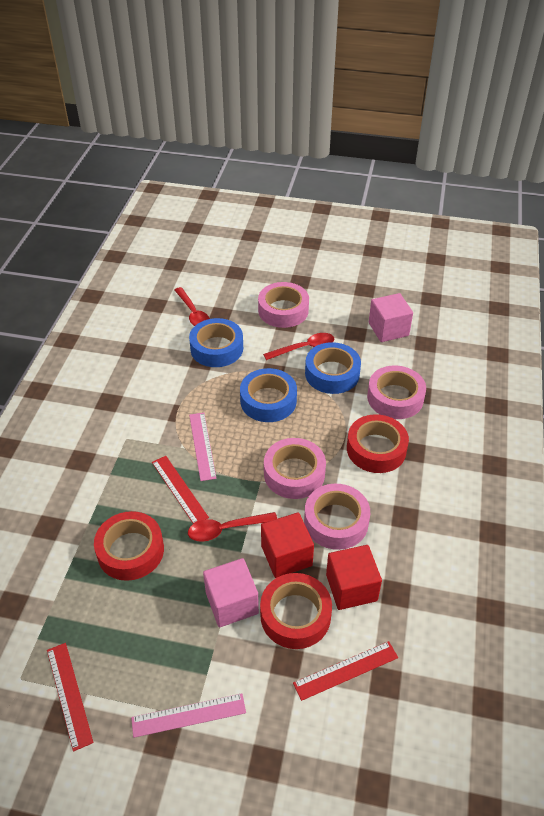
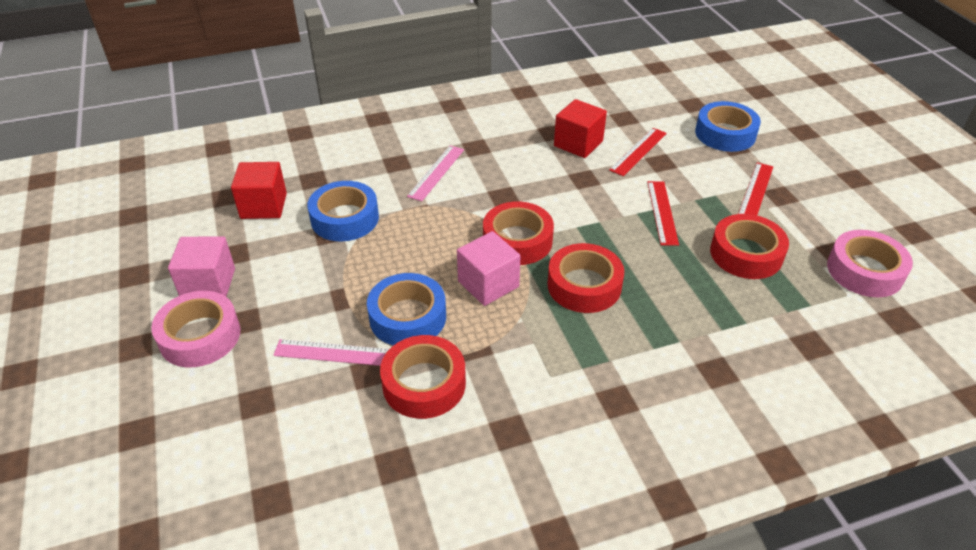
pink tape: [258,282,309,328] [264,438,326,499] [304,484,370,550] [367,366,426,419] = 4 -> [151,291,240,367] [827,230,913,297] = 2
red spoon: [175,287,210,326] [188,512,277,542] [263,333,334,360] = 3 -> none = 0
red tape: [94,511,164,581] [260,573,332,649] [347,414,409,473] = 3 -> [380,335,466,419] [483,201,554,265] [547,243,624,313] [710,214,789,279] = 4

